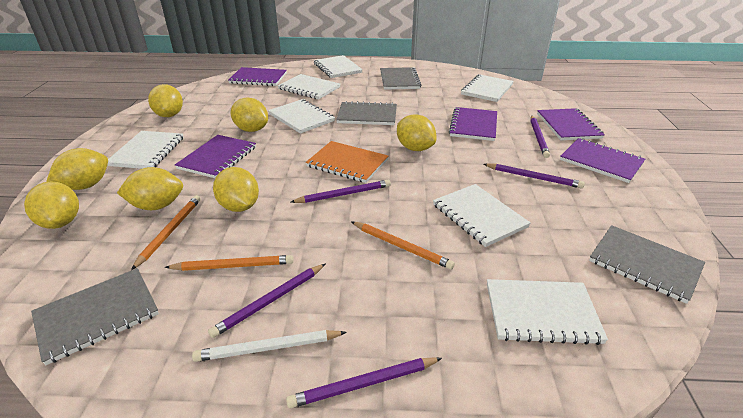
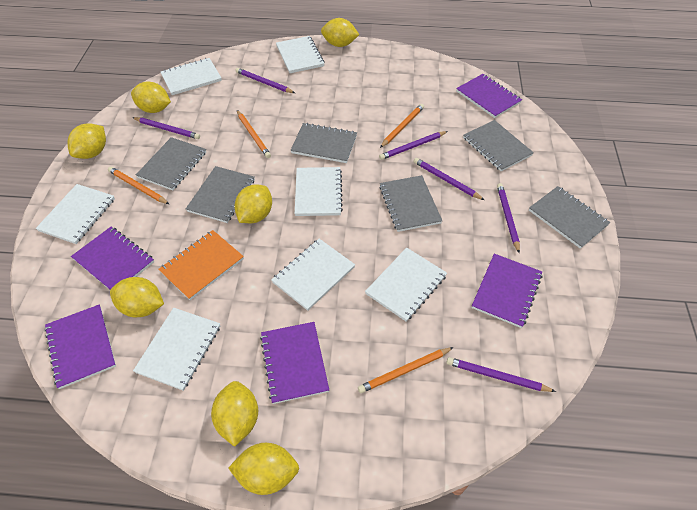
grey notebook: [31,268,159,365] [336,101,397,125] [380,67,421,90] [589,225,705,304] = 4 -> [136,137,206,191] [186,166,255,223] [290,123,357,163] [380,175,442,232] [463,120,534,171] [529,186,610,249] = 6
orange pencil: [131,195,201,270] [165,255,294,271] [352,222,455,270] = 3 -> [108,167,169,204] [237,110,271,158] [358,347,454,393] [380,104,424,148] = 4
purple pencil: [208,264,325,338] [286,357,442,409] [291,180,391,203] [483,163,585,189] [530,115,550,158] = 5 -> [132,117,200,139] [235,68,295,93] [379,131,448,160] [414,158,484,200] [446,357,556,392] [497,183,520,253] = 6
white pencil: [192,330,347,362] = 1 -> none = 0

